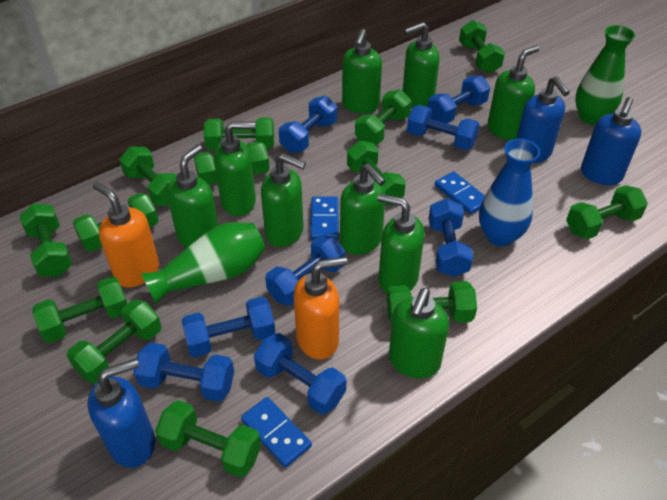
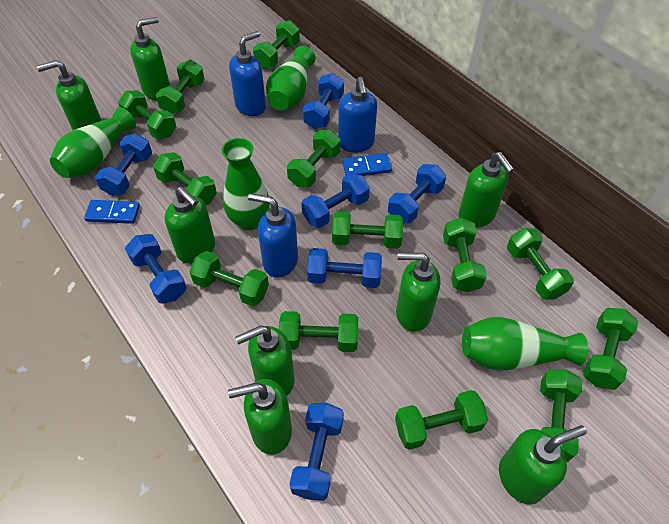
blue domino: [241,397,312,468] [310,197,339,240] [435,171,485,215] = 3 -> [84,200,140,224] [342,153,392,176] = 2
blue dumbbell: [133,342,234,402] [182,297,275,357] [254,333,346,415] [265,235,345,306] [279,96,337,153] [407,105,480,150] [428,76,490,123] [429,198,474,277] = 8 -> [95,133,152,196] [125,234,187,304] [289,403,344,501] [301,173,370,228] [303,73,344,129] [307,248,382,288] [388,164,446,223] = 7
blue vase: [479,139,540,246] = 1 -> none = 0
green soap dispenser: [167,145,218,248] [214,121,256,216] [261,153,306,247] [340,163,386,255] [342,29,382,113] [377,194,425,293] [389,288,449,379] [403,22,440,107] [488,46,539,140] = 9 -> [37,60,102,130] [130,17,170,100] [165,187,215,264] [228,379,292,455] [235,325,295,396] [396,253,440,332] [458,152,514,228] [499,425,587,505] = 8
green vase: [141,222,265,304] [575,25,635,125] = 2 -> [50,107,136,178] [222,138,270,230] [266,46,315,110] [462,317,588,371] = 4
orange soap dispenser: [93,182,159,287] [294,256,348,360] = 2 -> none = 0

